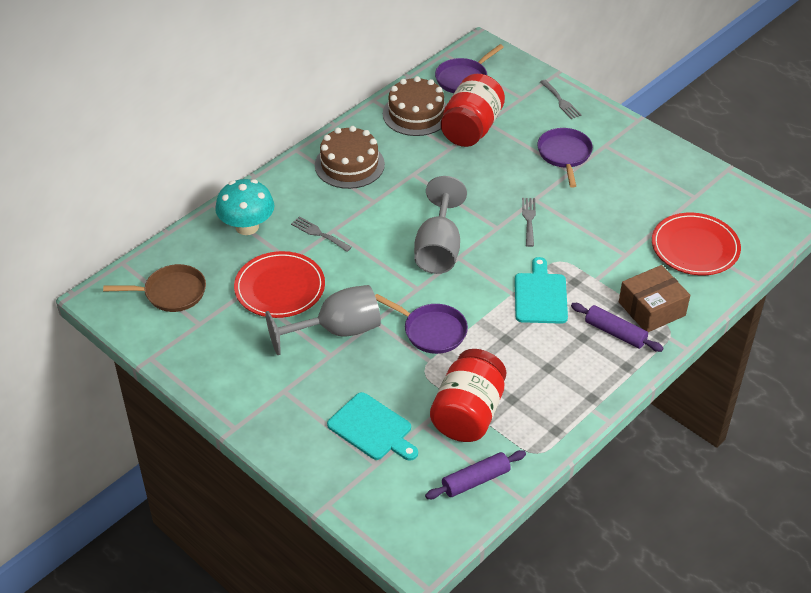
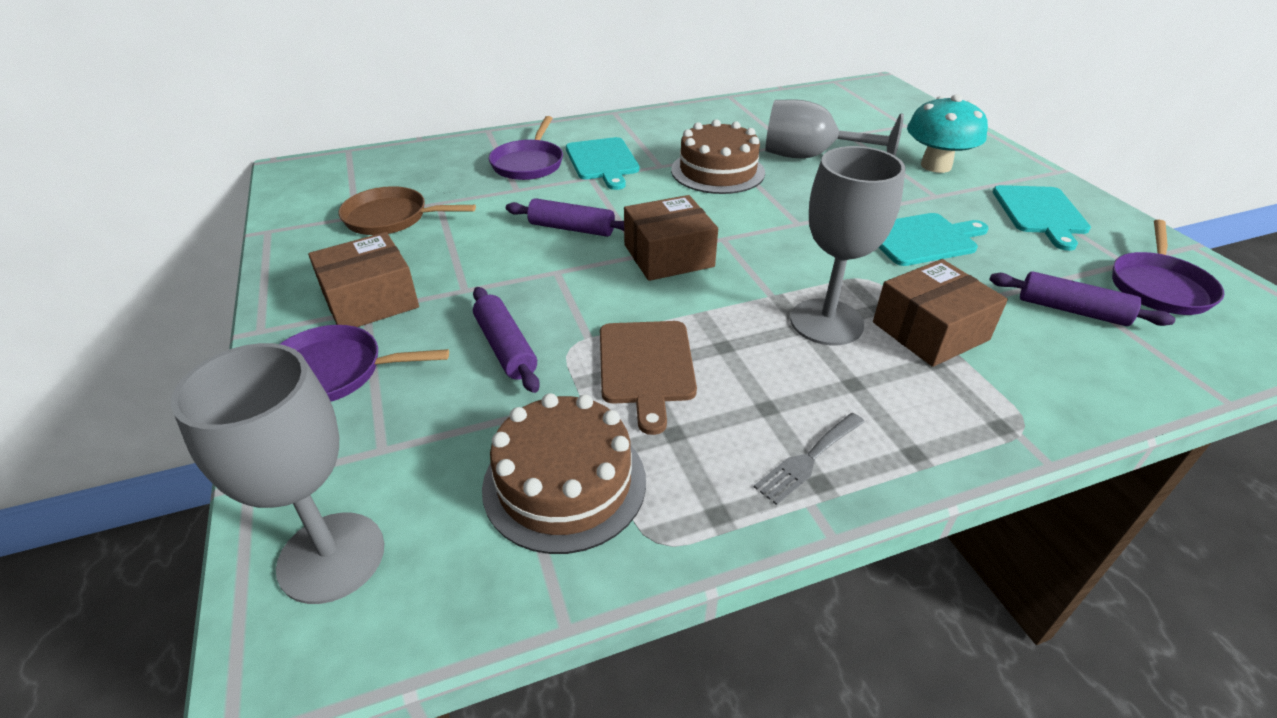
brown box: [619,265,690,332] = 1 -> [308,232,419,327] [624,195,718,281] [873,259,1008,367] = 3
brown cutting board: none = 0 -> [600,321,697,435] = 1
grey fork: [291,216,352,252] [522,198,536,247] [540,80,581,119] = 3 -> [754,413,865,505] = 1
grey goblet: [265,285,381,355] [414,176,467,274] = 2 -> [171,343,384,604] [765,100,904,158] [790,146,906,345] = 3
purple rolling pin: [425,450,526,499] [571,303,664,352] = 2 -> [473,287,540,393] [506,198,624,237] [989,271,1175,326] = 3
red jar: [430,349,506,442] [441,74,505,147] = 2 -> none = 0
red plate: [234,251,325,318] [652,213,741,275] = 2 -> none = 0
turquoise cutting board: [327,392,418,461] [515,257,568,324] = 2 -> [566,137,640,190] [878,213,989,266] [993,185,1091,251] = 3

